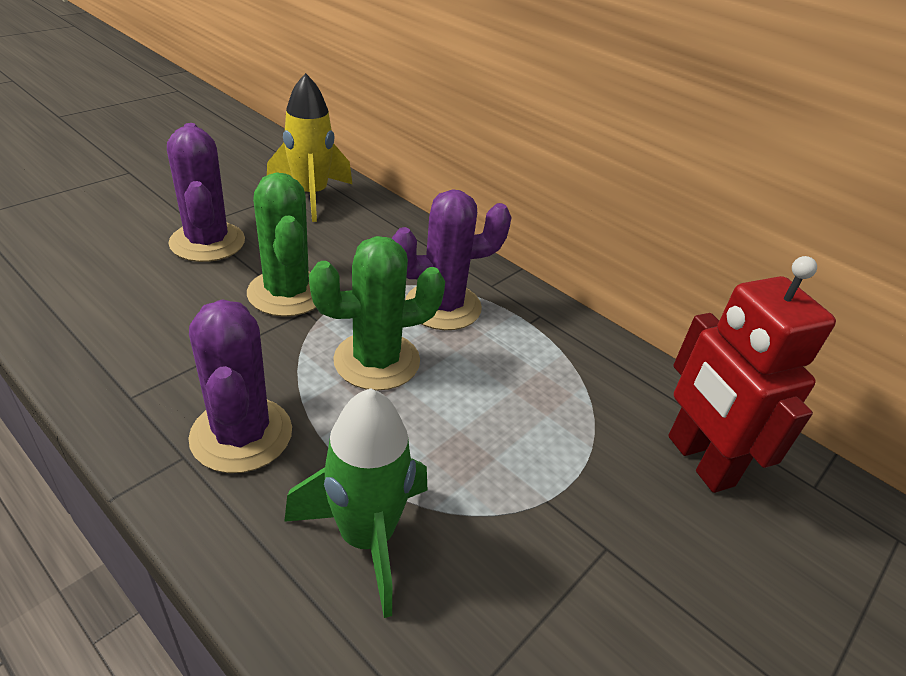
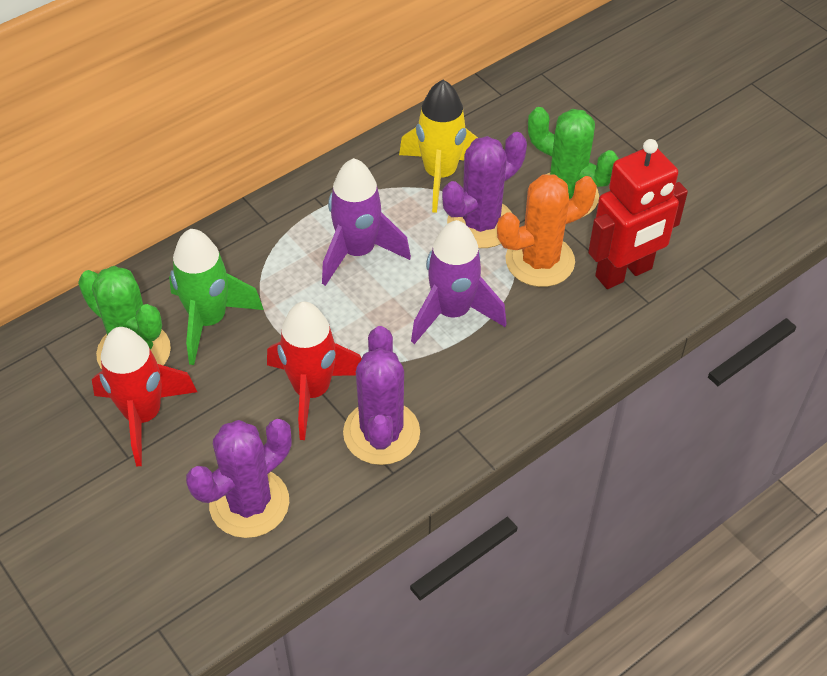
orange cactus: none = 0 -> [497,174,597,287] = 1
purple rocket: none = 0 -> [322,158,411,286] [411,220,507,344] = 2
red rocket: none = 0 -> [92,327,197,466] [267,302,362,440] = 2

